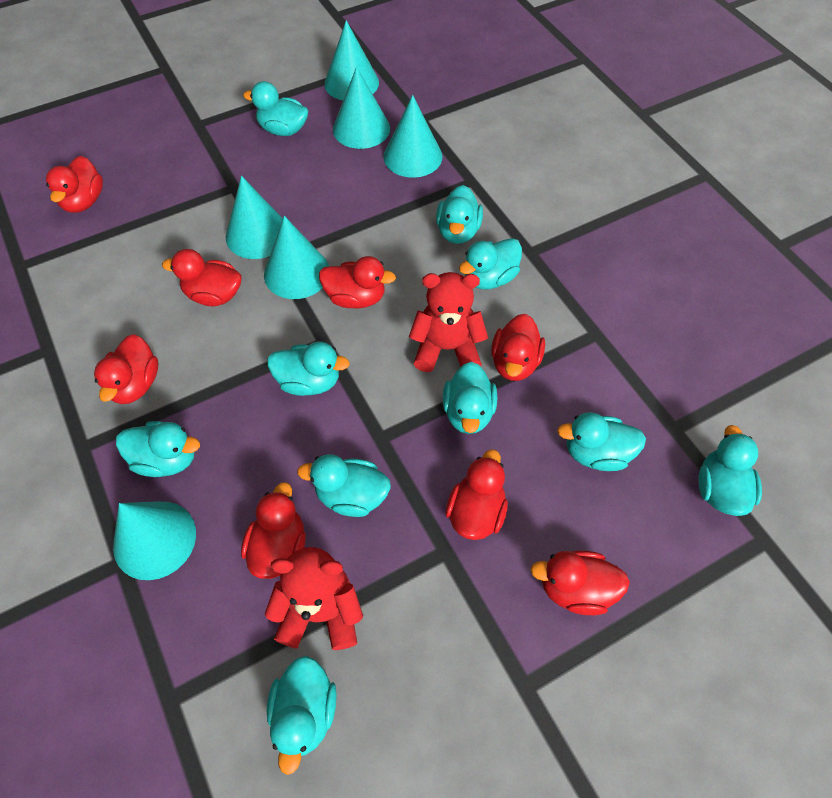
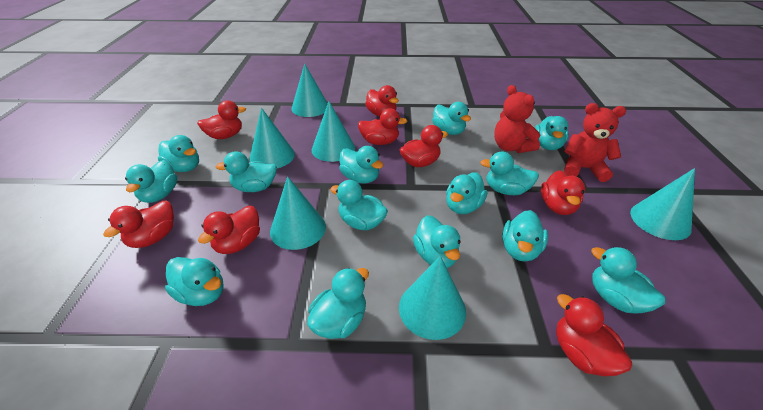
turquoise duck: [116,421,200,477] [243,81,309,136] [267,342,350,396] [267,656,337,775] [297,454,391,517] [436,185,483,244] [443,362,497,434] [459,238,522,289] [557,412,646,471] [698,425,762,516] = 10 -> [125,160,178,203] [158,135,199,172] [165,257,224,306] [216,151,277,192] [307,268,369,339] [330,180,388,230] [339,146,384,184] [413,215,461,268] [432,102,471,135] [446,172,487,214] [480,151,539,195] [502,210,548,261] [535,116,569,150] [591,247,665,314] = 14

